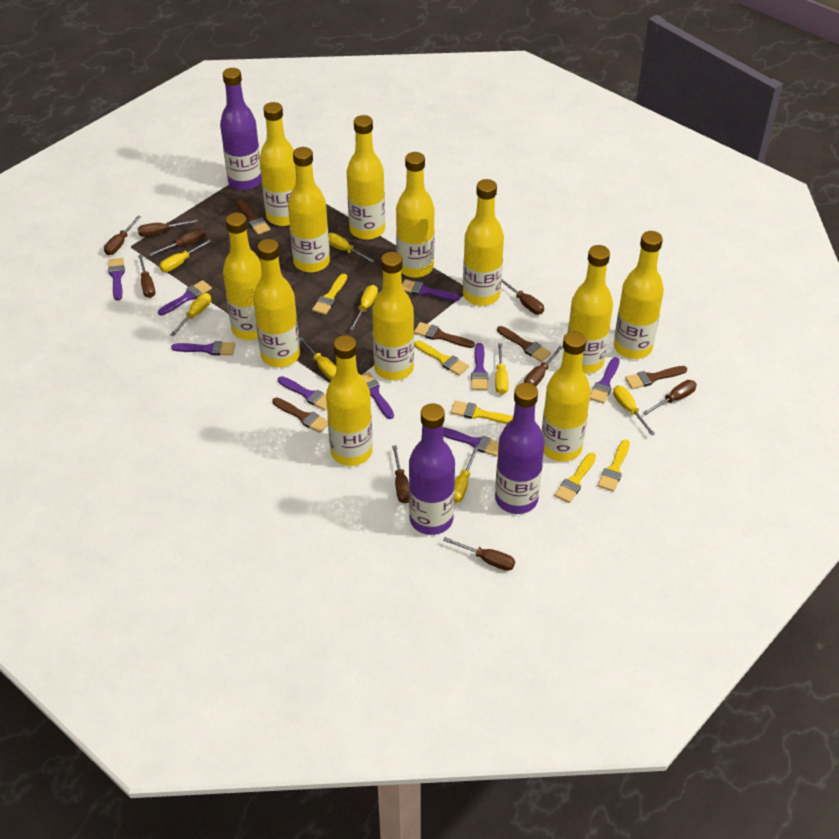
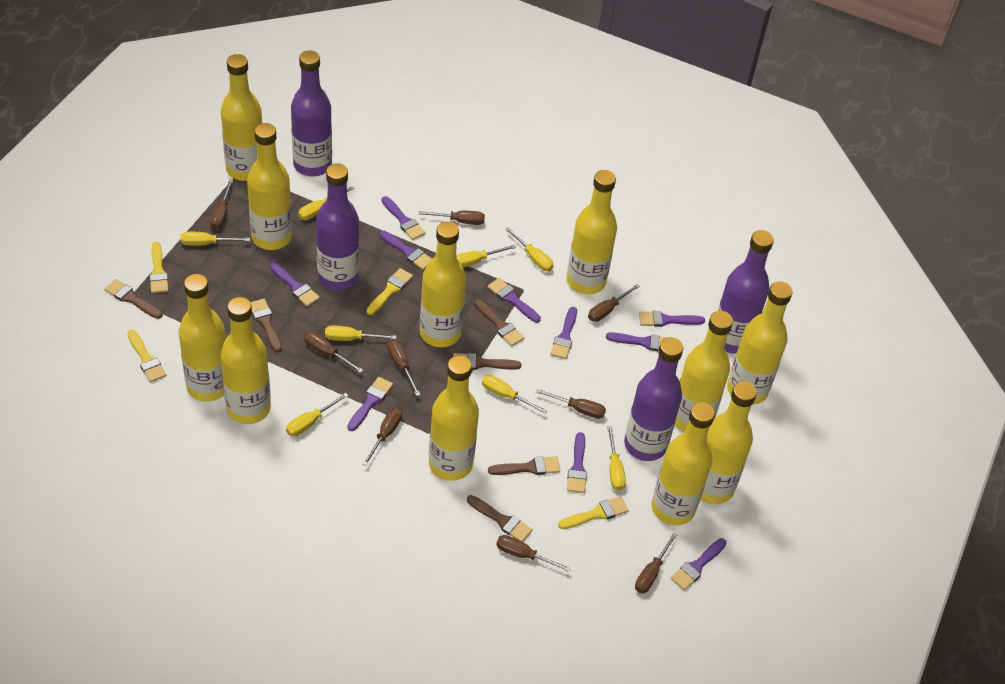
brown brush: [237,200,270,235] [272,398,328,433] [414,322,475,348] [497,326,551,362] [625,366,687,389] = 5 -> [105,279,162,319] [250,299,282,352] [453,353,521,370] [467,495,532,542] [474,299,524,346] [488,456,560,475] = 6
purple bottle: [220,68,262,190] [409,403,455,535] [495,383,545,514] = 3 -> [291,51,332,176] [316,163,359,290] [624,337,683,461] [718,230,774,353] = 4
purple brush: [108,258,125,301] [158,280,212,316] [171,341,235,356] [278,376,327,411] [361,372,394,419] [402,279,460,301] [443,427,499,457] [471,343,488,390] [590,357,620,404] = 9 -> [270,262,320,307] [347,377,393,431] [379,231,432,270] [381,196,426,240] [488,278,541,323] [550,307,577,359] [567,432,587,493] [606,332,666,351] [639,311,705,327] [671,538,726,590] = 10
yellow bottle: [223,213,261,340] [253,239,300,367] [260,102,296,226] [288,147,330,273] [326,335,373,466] [347,115,385,240] [372,252,414,380] [396,152,435,278] [463,179,504,306] [541,331,591,462] [568,245,613,374] [614,231,664,359] = 12 -> [178,274,226,402] [220,297,271,424] [221,54,262,181] [247,123,292,250] [420,221,466,347] [429,355,479,481] [567,170,617,294] [652,402,715,525] [675,311,733,432] [701,381,757,504] [727,281,793,405] = 11
yellow brush: [312,274,347,315] [414,340,469,376] [451,401,513,424] [555,453,596,503] [598,439,630,492] = 5 -> [127,330,166,382] [149,242,169,293] [366,268,413,315] [558,496,629,529] = 4

